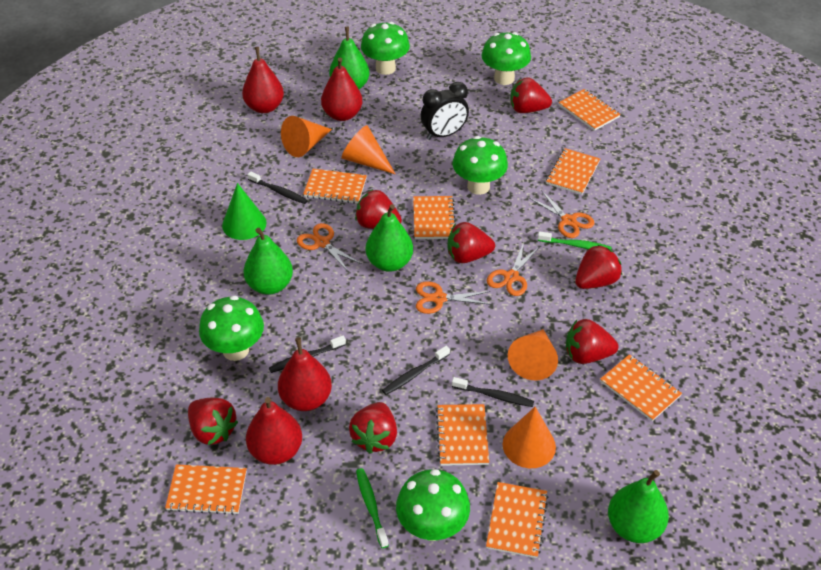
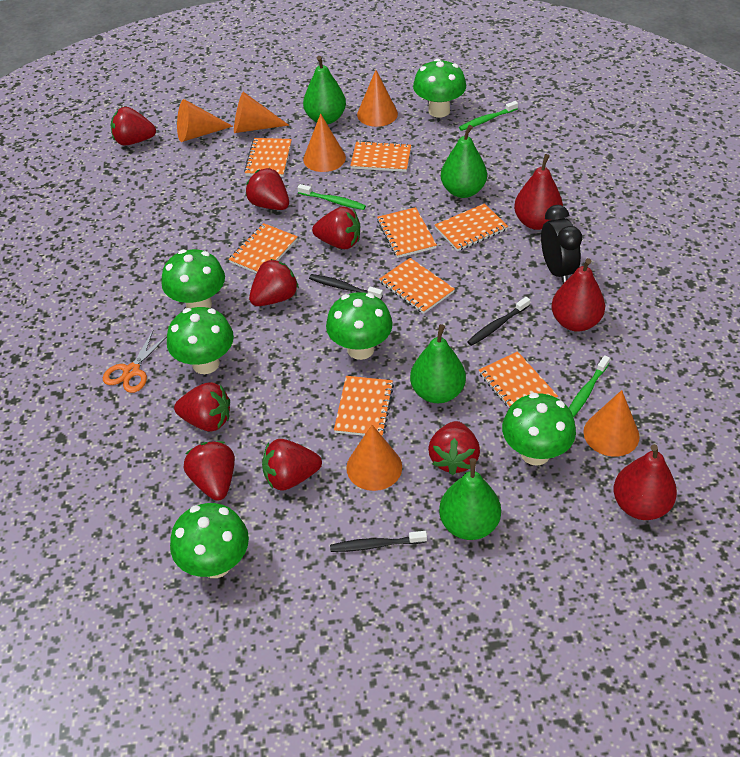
black toothbrush: [247,171,308,204] [269,335,346,373] [382,346,450,395] [452,377,534,407] = 4 -> [309,274,383,299] [330,531,427,552] [467,297,530,346] = 3
green cone: [222,183,266,240] = 1 -> none = 0
green mushroom: [199,296,264,361] [361,22,410,75] [396,469,470,541] [452,136,508,195] [481,32,531,85] = 5 -> [161,249,225,308] [167,307,234,374] [170,503,249,578] [326,292,393,360] [413,59,466,118] [502,393,576,466] = 6
green toothbrush: [356,468,389,548] [538,231,612,249] = 2 -> [298,184,366,210] [459,101,518,131] [569,355,610,417] = 3
orange cone: [281,116,332,157] [342,125,395,174] [503,407,556,468] [508,329,558,381] = 4 -> [177,99,233,142] [234,92,289,133] [303,113,346,172] [346,425,402,491] [357,70,398,127] [583,390,640,457] = 6
orange scissors: [297,223,362,271] [416,282,492,314] [487,242,540,296] [529,190,595,238] = 4 -> [103,331,167,393] = 1
red pear: [242,47,284,113] [246,397,302,465] [278,337,332,411] [321,57,363,121] = 4 -> [514,154,563,230] [551,258,605,332] [614,444,677,520] = 3
red strawberry: [188,398,238,445] [349,402,397,453] [355,189,402,229] [448,222,495,263] [510,77,552,113] [566,319,618,364] [575,245,622,289] = 7 -> [111,107,156,145] [174,382,230,432] [184,441,235,501] [246,168,289,210] [249,259,299,306] [262,439,322,491] [312,207,360,249] [428,421,480,475] = 8

